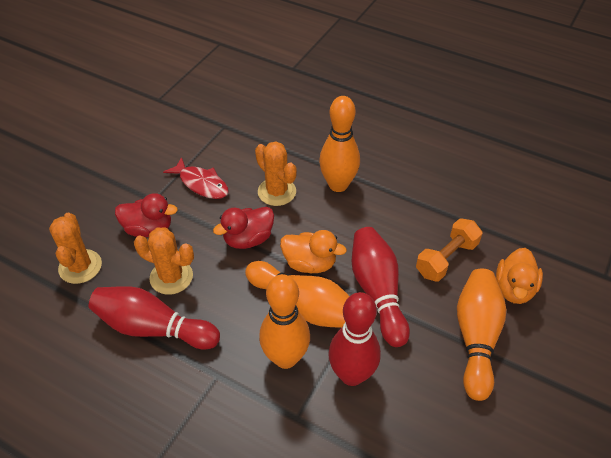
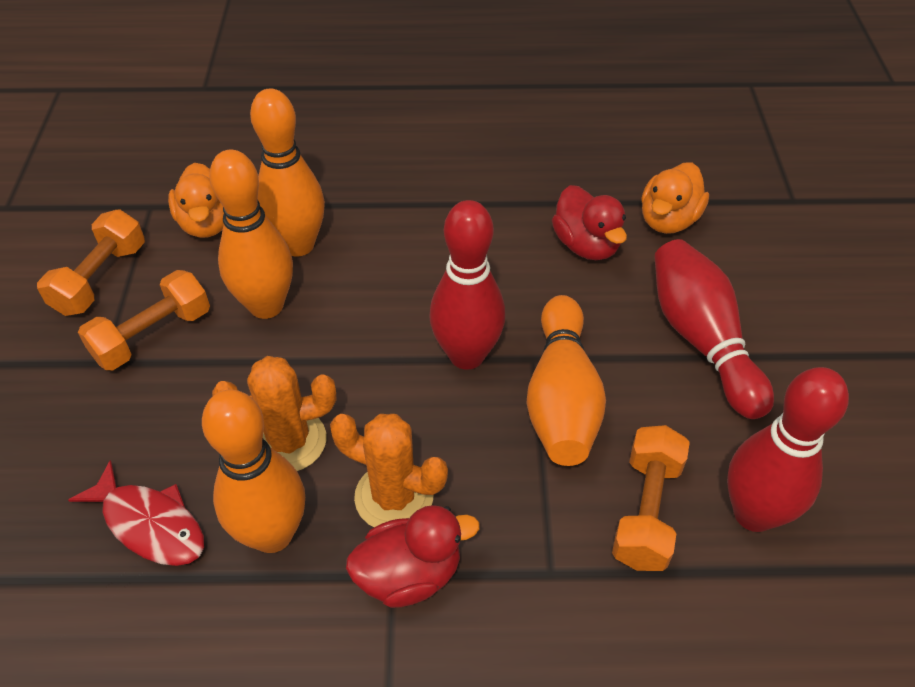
orange cactus: [49,213,102,284] [134,227,194,295] [255,141,297,206] = 3 -> [212,356,336,471] [330,414,448,527] = 2
orange dumbbell: [416,218,482,281] = 1 -> [37,209,145,316] [78,270,210,370] [612,425,690,571] = 3

